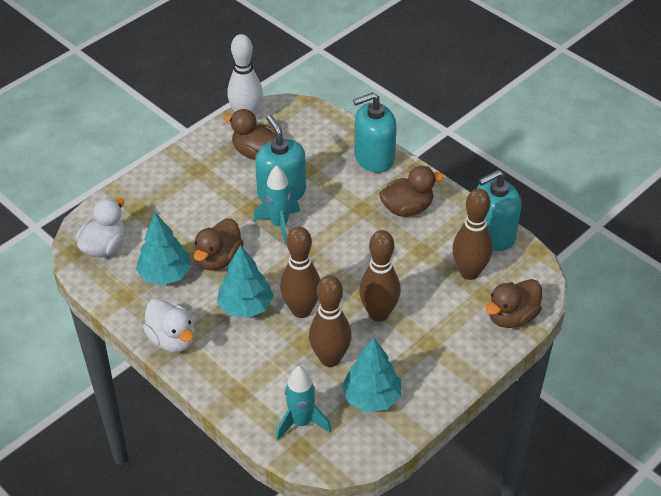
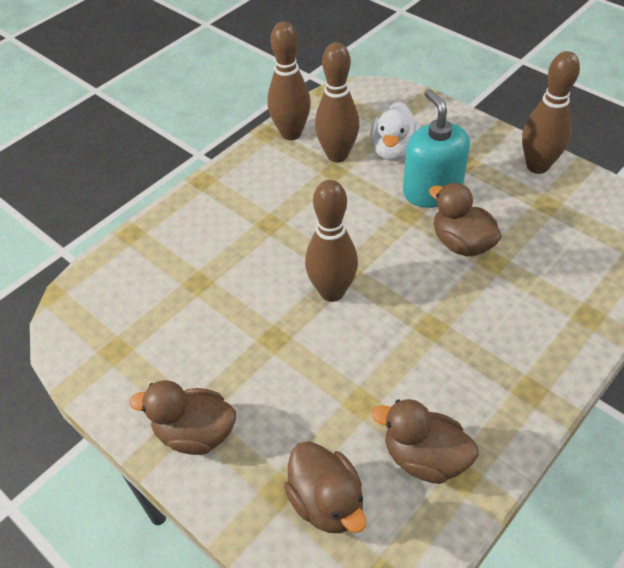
turquoise rocket: [253,165,300,245] [276,366,331,441] = 2 -> none = 0
turquoise soap dispenser: [255,115,306,202] [353,92,397,173] [476,170,521,251] = 3 -> [403,89,470,208] = 1
turquoise tree: [136,213,191,285] [217,245,274,318] [342,338,401,412] = 3 -> none = 0
white bowling pin: [227,34,263,117] = 1 -> none = 0
white duck: [76,198,125,258] [143,299,195,352] = 2 -> [370,102,420,161] = 1

